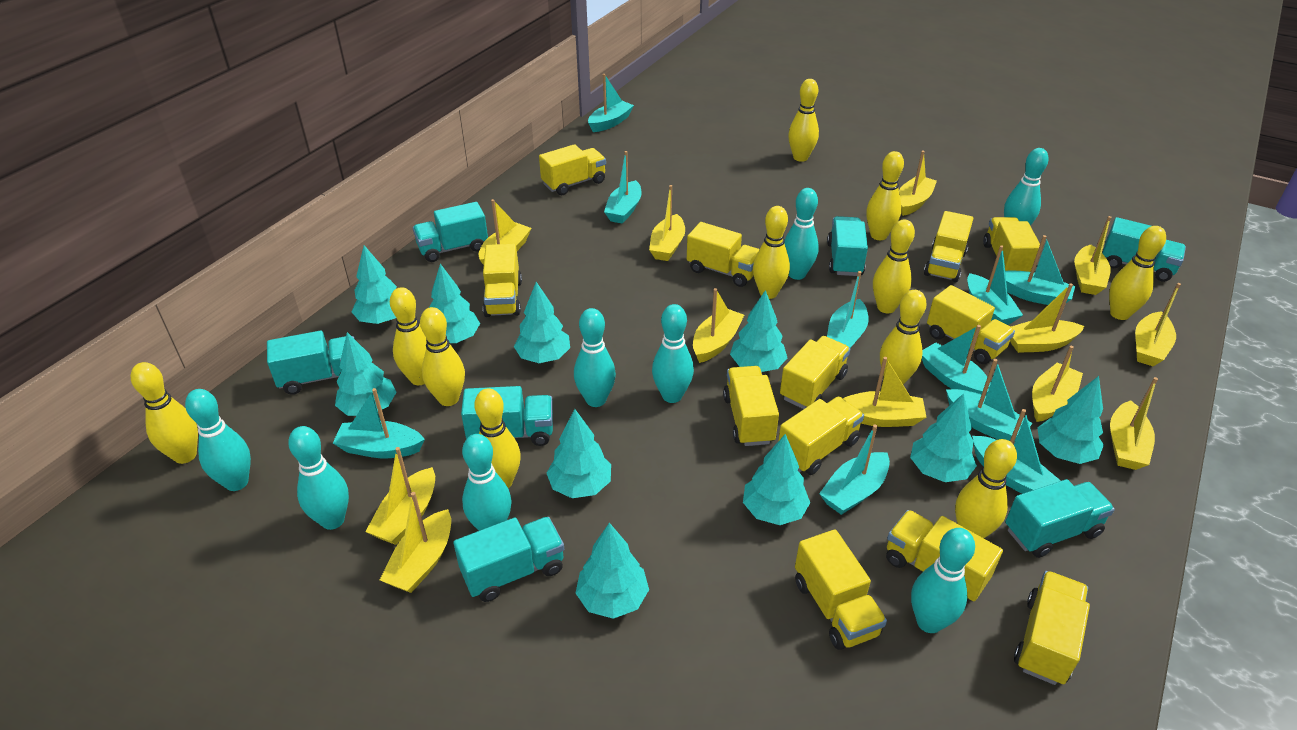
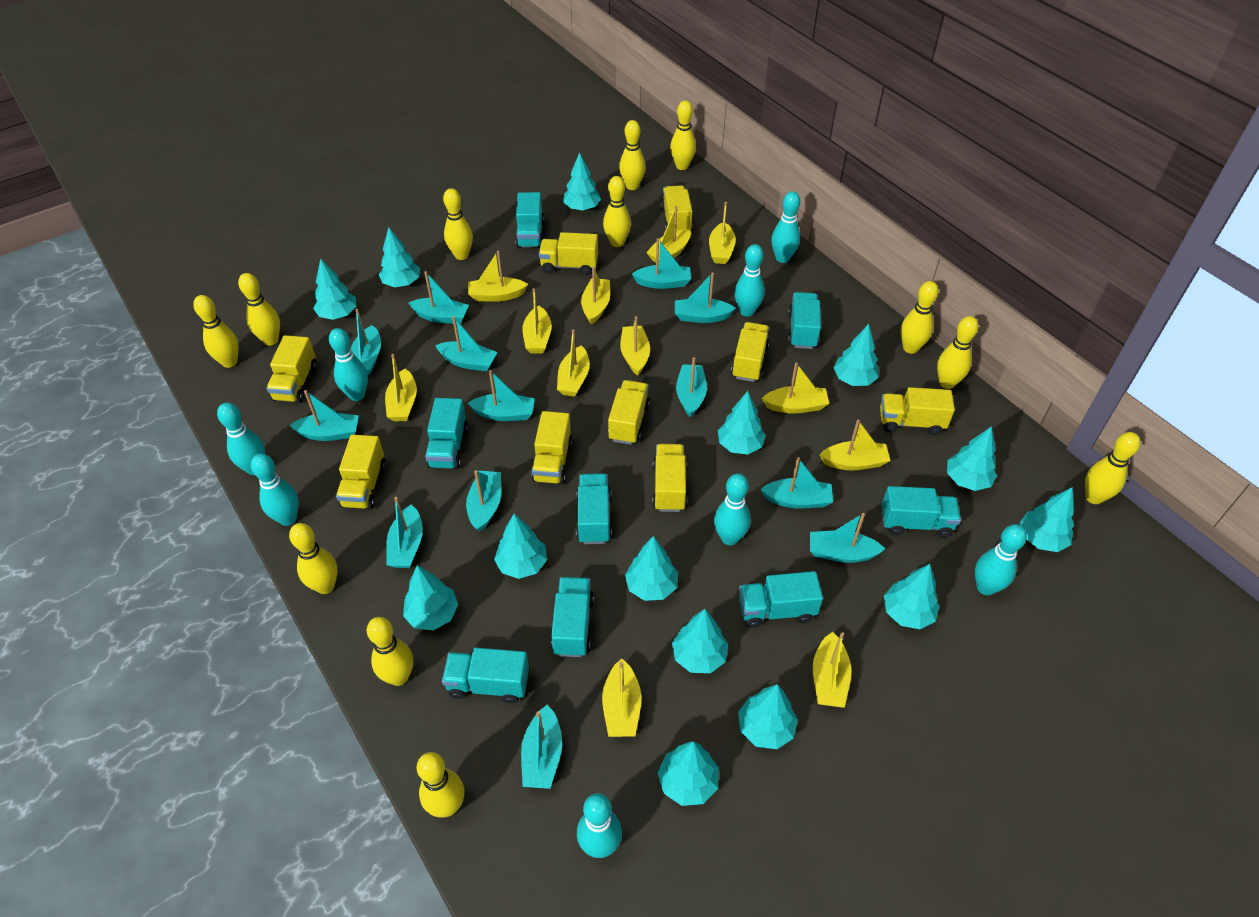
turquoise boat: [333,388,425,458] [588,74,634,132] [604,151,642,224] [819,424,890,515] [827,271,869,348] [922,325,991,396] [946,359,1033,442] [967,245,1023,325] [972,409,1061,494] [1005,235,1075,305] = 10 -> [289,390,359,441] [351,309,381,375] [386,497,423,568] [409,271,469,324] [435,316,498,371] [466,470,501,532] [468,370,535,421] [521,705,562,789] [632,238,691,289] [675,272,736,323] [676,357,707,417] [760,457,833,509] [810,513,885,563] = 13
turquoise tree: [335,332,397,416] [351,245,397,324] [429,264,480,343] [514,282,570,363] [547,409,611,498] [576,523,649,619] [730,290,787,372] [743,434,810,525] [910,393,977,482] [1037,376,1104,464] = 10 -> [313,258,356,320] [379,227,420,287] [403,565,458,630] [494,514,547,579] [563,152,601,211] [625,536,678,601] [658,741,719,806] [672,609,728,673] [718,391,766,454] [738,684,798,749] [833,324,879,386] [884,564,939,629] [947,426,997,491] [1020,487,1074,552] = 14
turquoise truck: [267,331,354,395] [413,202,488,262] [453,517,564,602] [461,386,553,446] [827,216,868,276] [1005,479,1115,558] [1102,217,1186,282] = 7 -> [425,398,468,469] [442,647,529,703] [515,192,544,248] [551,577,594,657] [576,473,612,544] [739,571,823,628] [788,292,821,349] [882,486,961,538] = 8
yellow bowling pin: [131,362,198,464] [390,287,427,385] [420,307,465,406] [475,388,521,488] [753,206,790,299] [788,79,819,162] [866,151,904,240] [873,219,915,313] [880,290,927,385] [955,439,1017,538] [1109,226,1166,320] = 11 -> [193,295,238,368] [238,273,280,346] [289,523,338,594] [367,617,413,686] [417,752,464,818] [443,188,473,260] [603,176,631,247] [619,120,646,190] [670,100,696,170] [901,281,939,354] [937,316,979,389] [1085,432,1140,504] = 12
yellow truck: [483,244,522,317] [539,144,606,195] [687,222,759,287] [723,366,779,446] [778,397,864,475] [780,336,850,409] [795,529,887,650] [886,510,1003,601] [924,211,974,282] [927,285,1015,364] [983,217,1040,272] [1014,571,1090,685] = 12 -> [266,335,317,403] [336,435,386,509] [531,411,573,484] [539,232,598,275] [608,380,650,445] [652,444,687,512] [661,185,693,231] [731,322,769,382] [880,387,955,435] = 9

